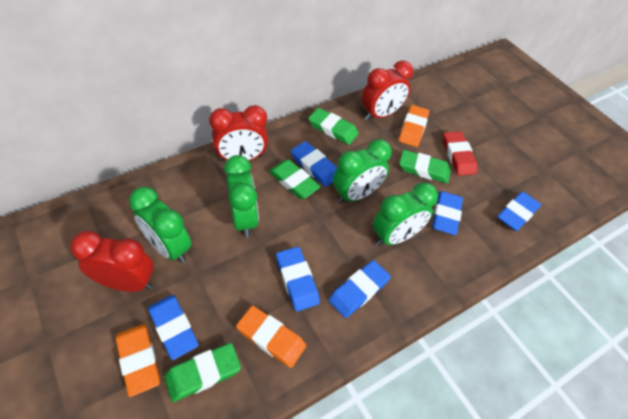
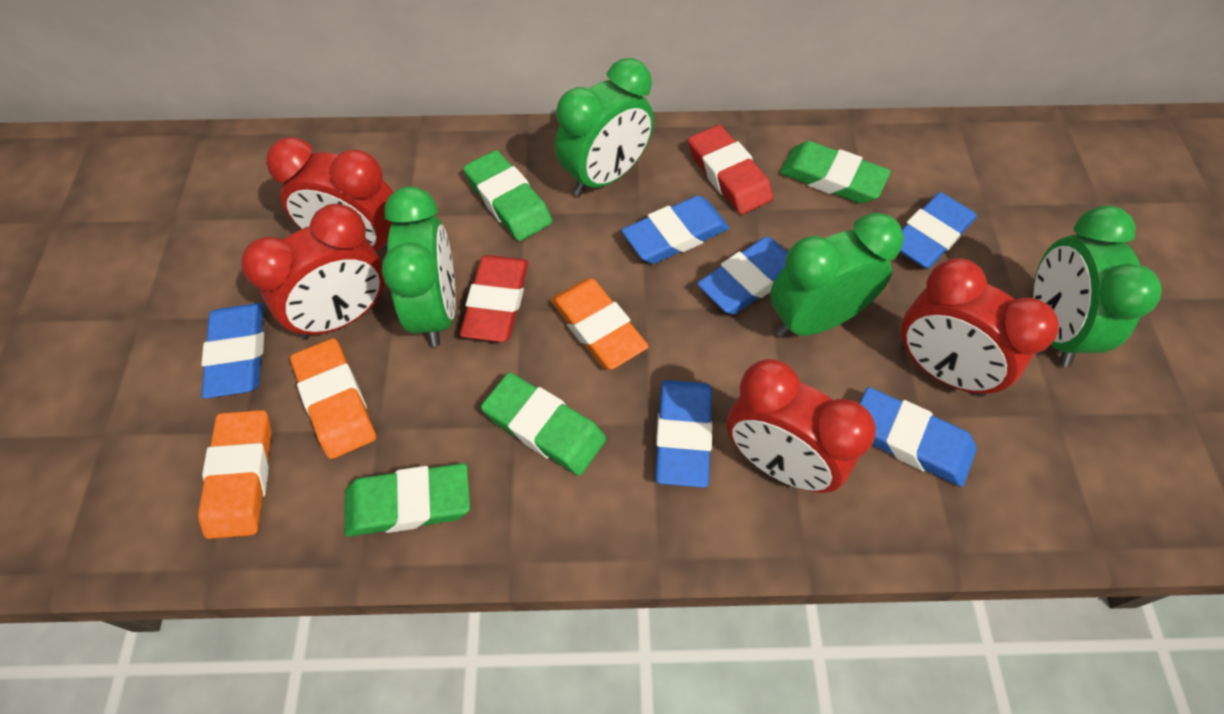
red clock: [70,231,154,292] [209,105,268,162] [362,60,413,121] = 3 -> [241,204,385,339] [266,137,394,251] [727,359,876,493] [900,258,1059,397] = 4
red eraser: [443,131,477,176] = 1 -> [460,255,529,342] [688,125,773,214] = 2

